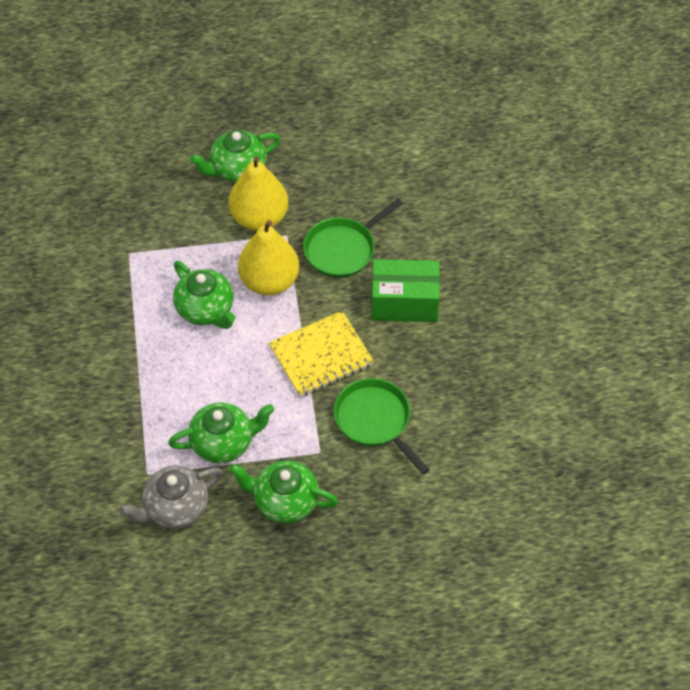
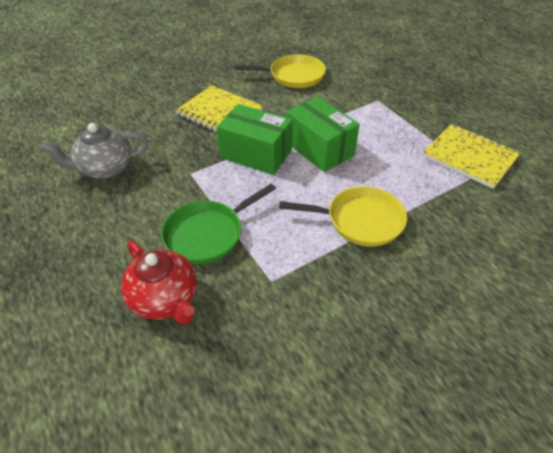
green box: [372,259,440,322] = 1 -> [217,104,292,175] [286,96,360,172] = 2
green pan: [303,199,403,278] [334,378,430,474] = 2 -> [161,184,276,264] = 1
green teapot: [168,402,274,463] [173,261,235,329] [190,130,281,182] [229,461,338,524] = 4 -> none = 0
red teapot: none = 0 -> [121,241,197,324] = 1
yellow notebook: [269,311,374,397] = 1 -> [175,85,263,132] [423,124,521,189] = 2
yellow pan: none = 0 -> [234,54,326,88] [279,186,407,246] = 2
yellow pear: [228,156,288,231] [238,220,299,295] = 2 -> none = 0

